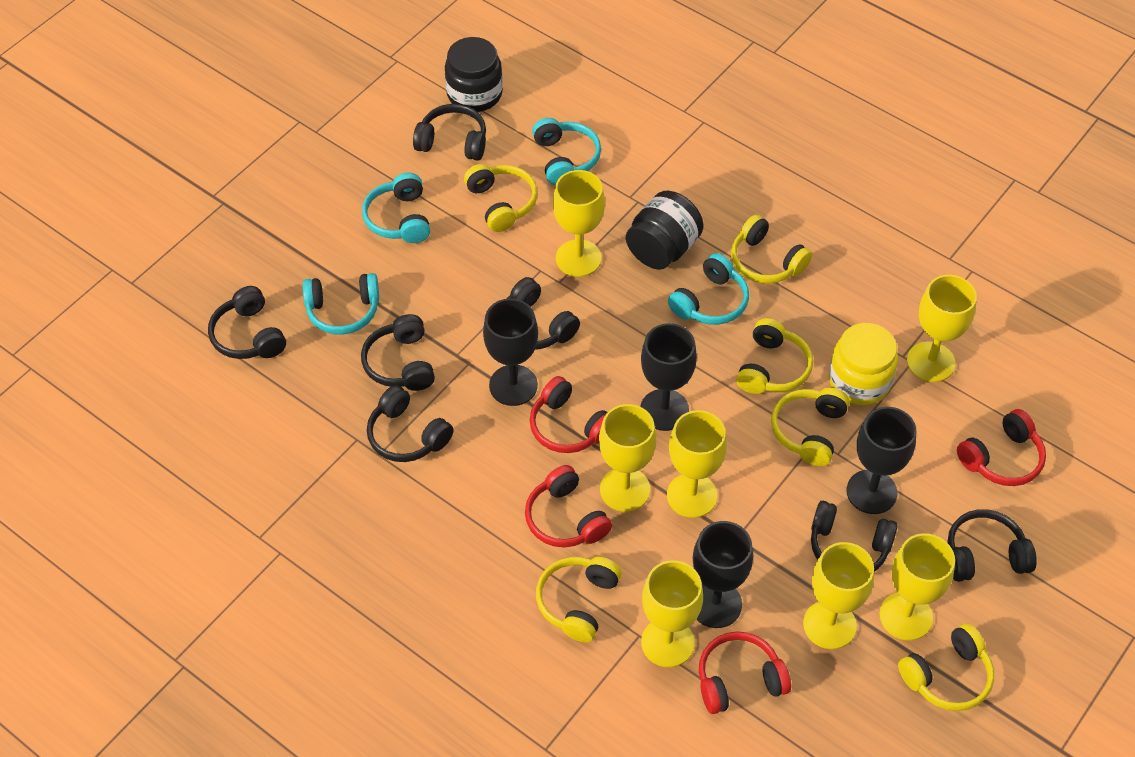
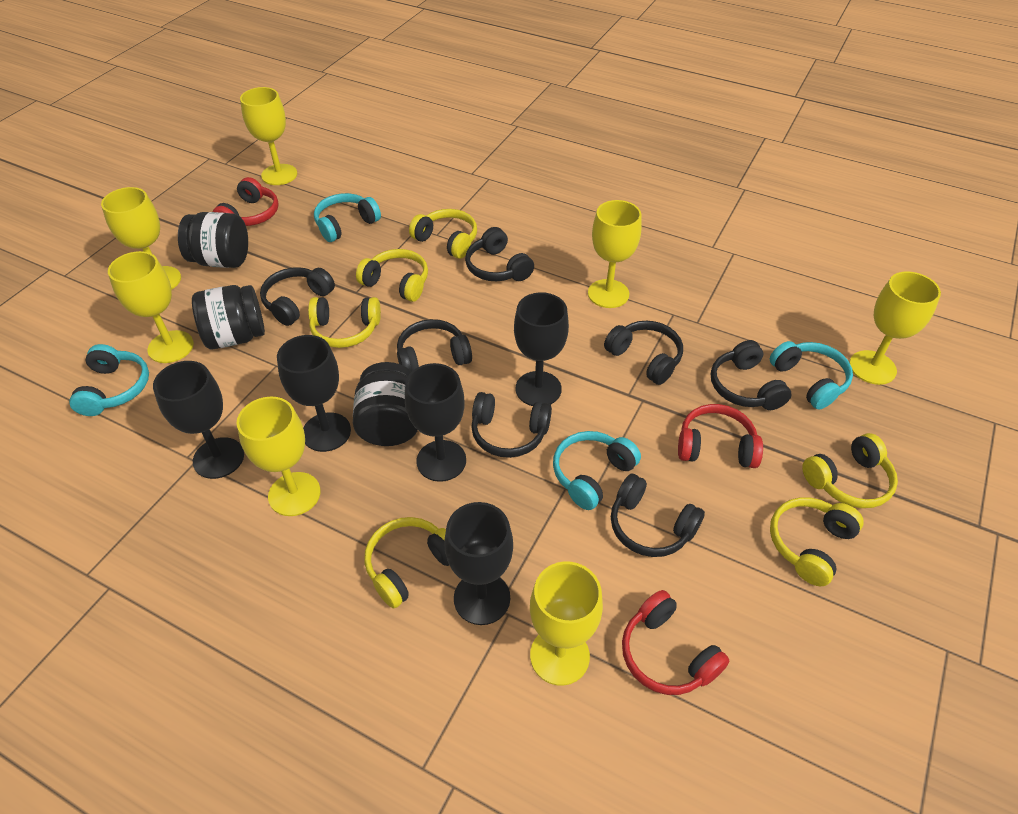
black goblet: [483,298,538,406] [640,323,697,431] [693,521,753,628] [847,407,916,514] = 4 -> [153,361,244,479] [277,335,351,452] [405,363,466,482] [444,502,513,625] [514,292,569,406] = 5
black jar: [445,37,503,112] [626,191,704,270] = 2 -> [178,212,248,268] [192,285,265,349] [353,362,418,446] = 3
red headphones: [525,465,612,547] [530,376,608,453] [699,631,791,714] [957,409,1046,486] = 4 -> [212,177,279,226] [622,590,729,695] [678,404,763,468] = 3
yellow jar: [829,323,898,405] = 1 -> none = 0

